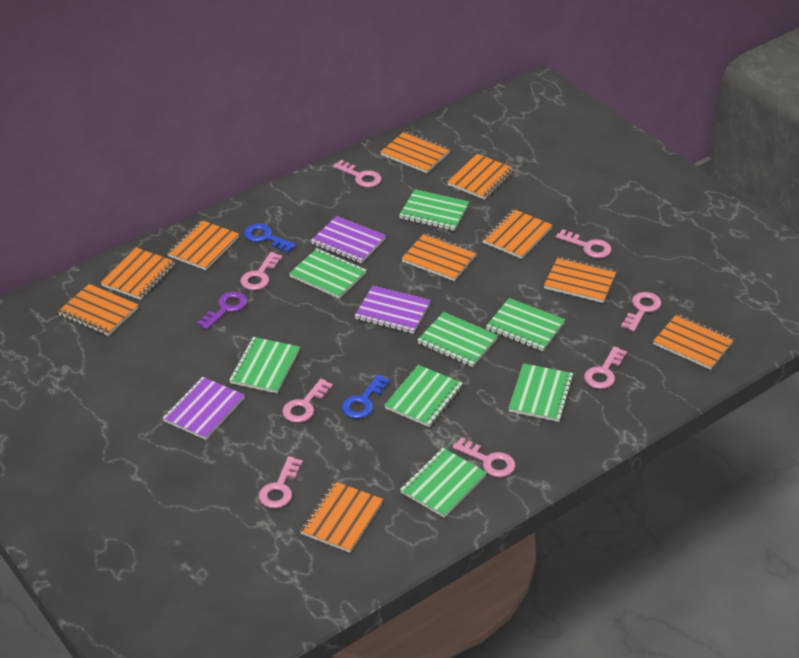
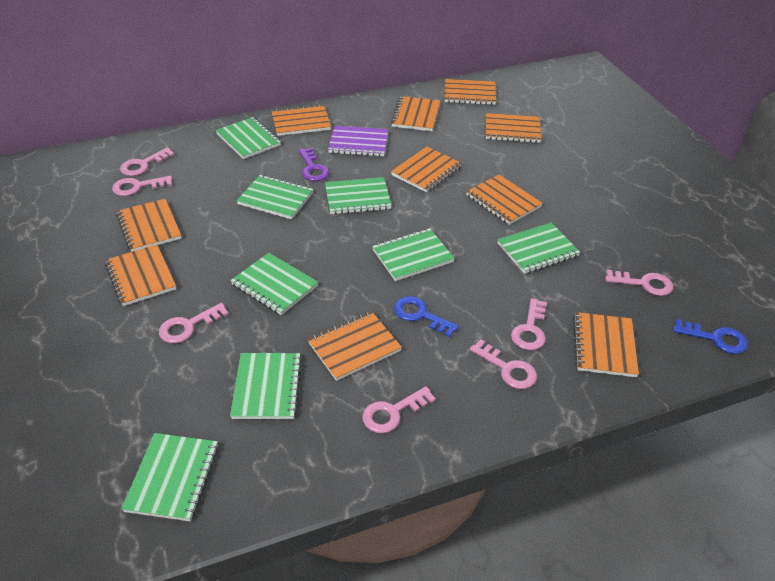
pink key: [240,252,283,290] [259,456,303,508] [282,379,333,423] [333,160,382,188] [452,437,515,477] [556,229,611,258] [584,346,627,389] [621,292,661,332] = 8 -> [112,176,172,196] [120,148,175,176] [159,303,229,343] [362,386,436,433] [470,340,537,389] [511,298,547,350] [605,270,673,296] = 7
purple notebook: [163,377,245,440] [311,216,386,263] [355,286,431,334] = 3 -> [328,126,389,157] = 1

